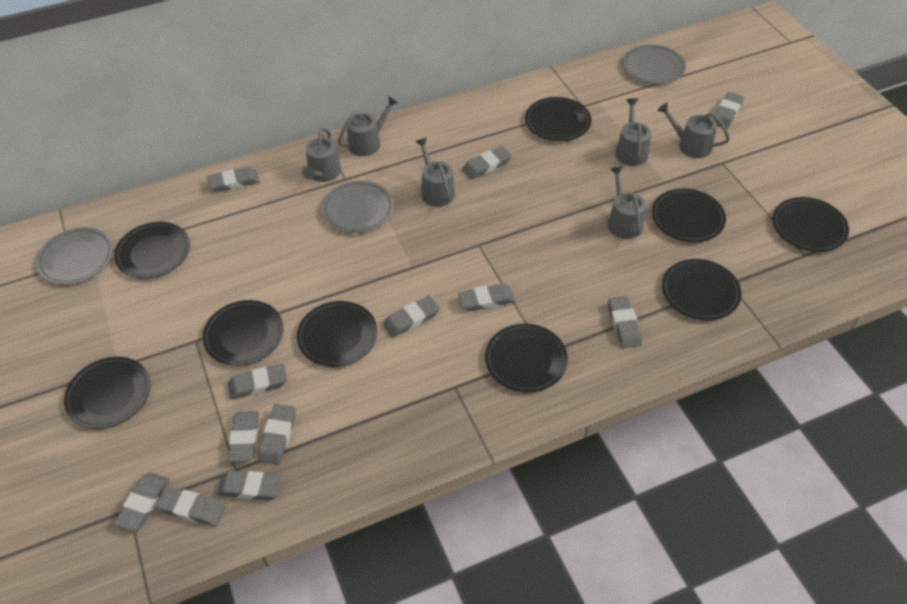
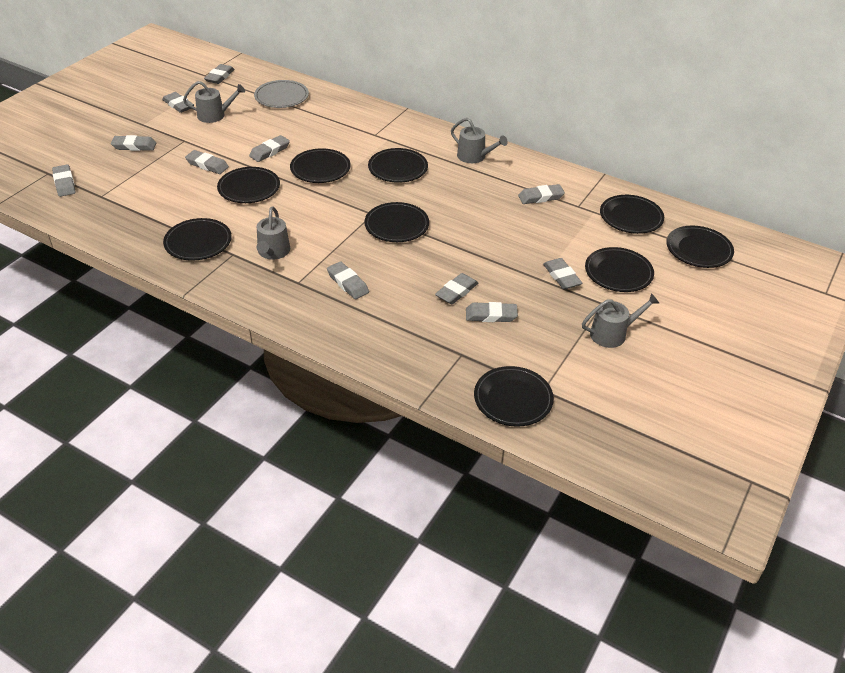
grey eraser: [114,473,169,531] [155,487,226,527] [207,167,260,192] [217,470,282,500] [228,364,287,399] [228,411,259,462] [258,404,296,465] [383,296,439,338] [458,283,515,311] [462,146,512,179] [608,296,642,348] [713,92,744,129] = 12 -> [52,164,76,197] [111,135,156,151] [162,92,194,113] [185,150,229,174] [204,64,235,84] [249,135,290,162] [327,261,369,299] [435,273,478,304] [466,302,518,322] [518,184,565,204] [543,258,582,289] = 11
grey plate: [36,227,113,285] [322,180,394,233] [623,44,686,84] = 3 -> [254,80,309,108] = 1
grey watering can: [302,127,341,182] [338,96,398,156] [415,138,455,207] [608,166,646,239] [615,98,651,166] [658,103,730,158] = 6 -> [183,81,245,123] [257,206,290,260] [451,118,508,163] [582,293,659,348] = 4

